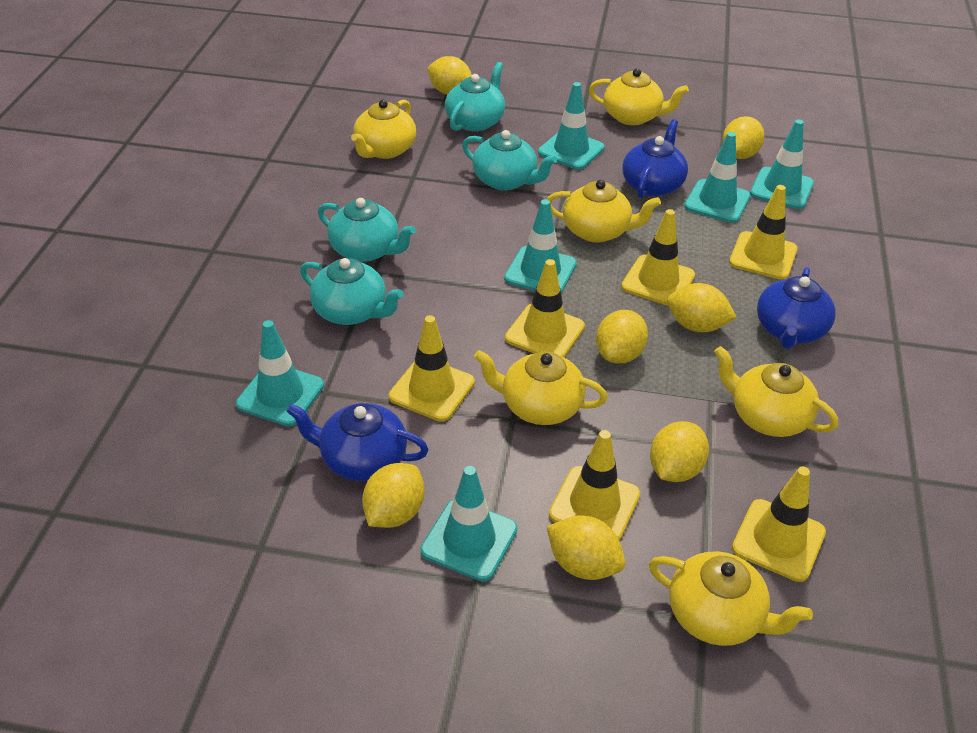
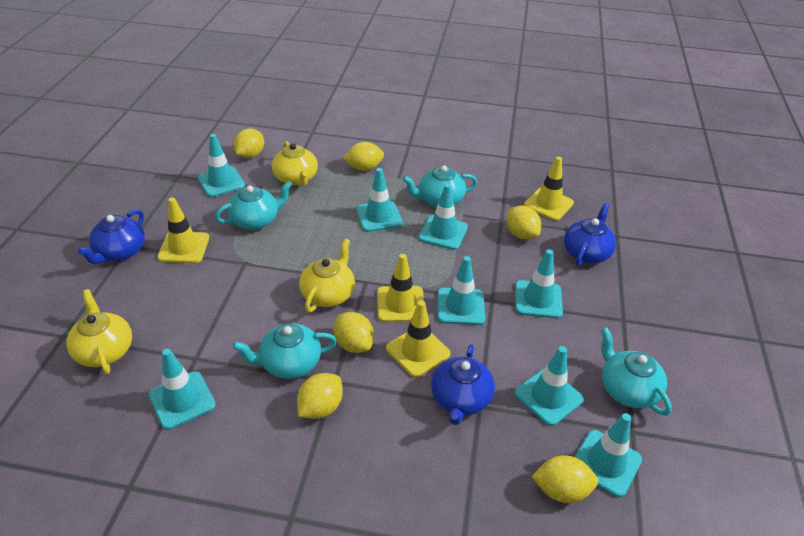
turquoise traffic cone: [236,320,324,427] [421,466,517,581] [504,199,577,293] [538,82,605,170] [684,132,751,223] [750,120,814,209] = 6 -> [148,348,216,430] [198,134,245,197] [356,168,403,232] [418,184,468,250] [437,256,485,325] [514,346,584,426] [515,249,563,318] [575,413,642,497] = 8
yellow lemon: [362,463,425,528] [427,56,472,95] [547,515,626,580] [596,310,648,364] [650,421,709,482] [667,283,737,332] [723,116,765,159] = 7 -> [234,128,264,158] [297,373,343,419] [333,312,374,353] [343,142,384,171] [506,206,541,239] [532,455,598,503] = 6
yellow teapot: [351,99,416,159] [474,350,608,425] [547,180,661,243] [589,68,689,125] [649,551,813,646] [714,346,838,437] = 6 -> [66,289,132,374] [272,141,318,187] [299,238,355,312] = 3
yellow traffic cone: [389,315,475,422] [505,259,585,357] [549,430,640,540] [621,209,695,306] [729,185,797,280] [732,466,826,582] = 6 -> [157,197,209,263] [377,254,424,322] [386,300,451,377] [524,156,574,221] = 4

